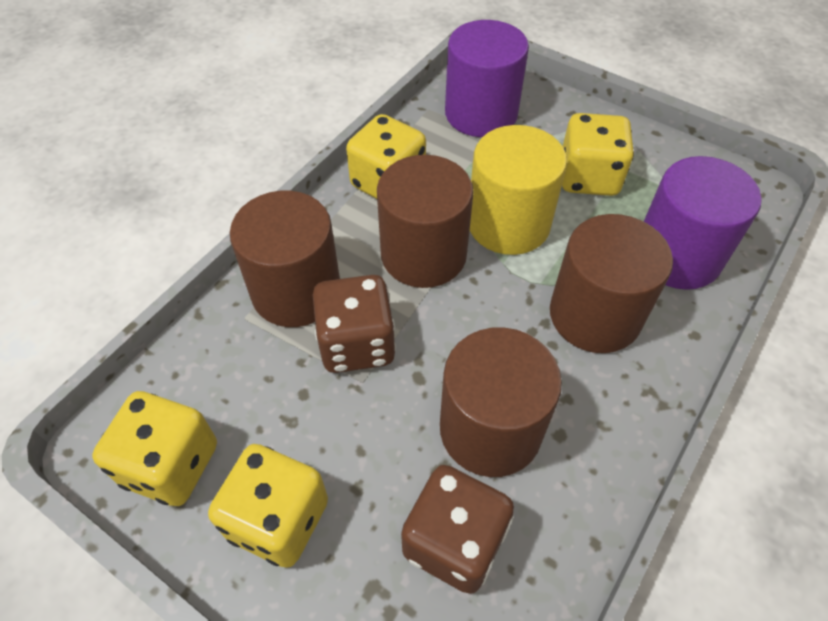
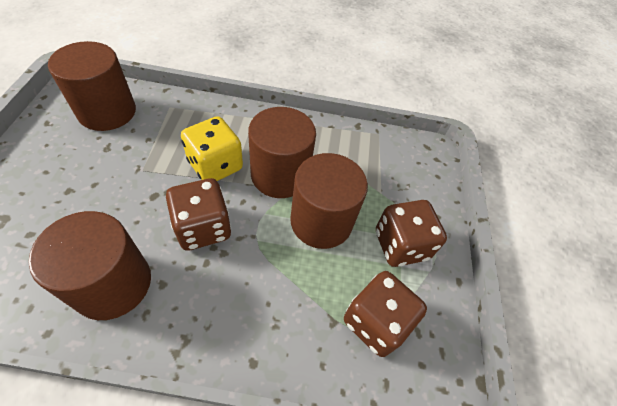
brown dice: [313,275,396,373] [401,465,514,594] = 2 -> [166,178,231,251] [344,271,427,357] [376,200,447,267] = 3
purple cylinder: [445,20,529,137] [644,156,762,290] = 2 -> none = 0
yellow cylinder: [470,125,567,255] = 1 -> none = 0
yellow dice: [92,391,217,506] [208,444,328,568] [346,114,426,199] [562,113,634,196] = 4 -> [181,116,243,181] = 1

